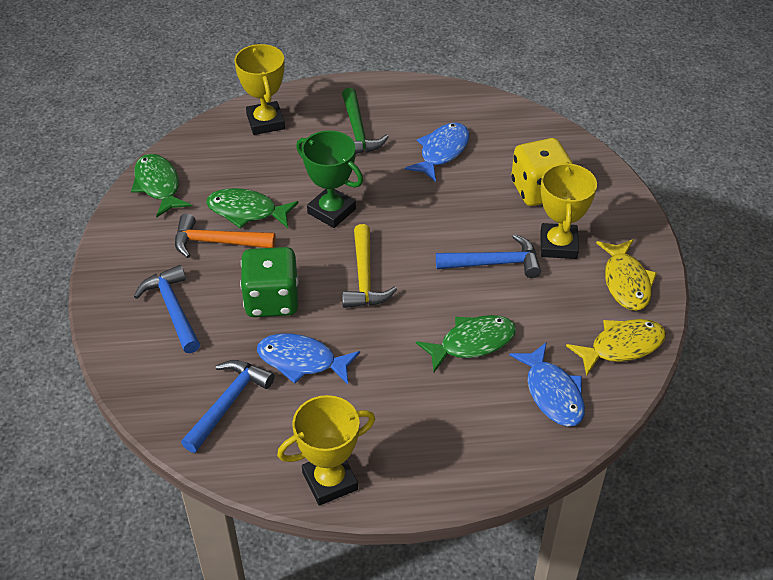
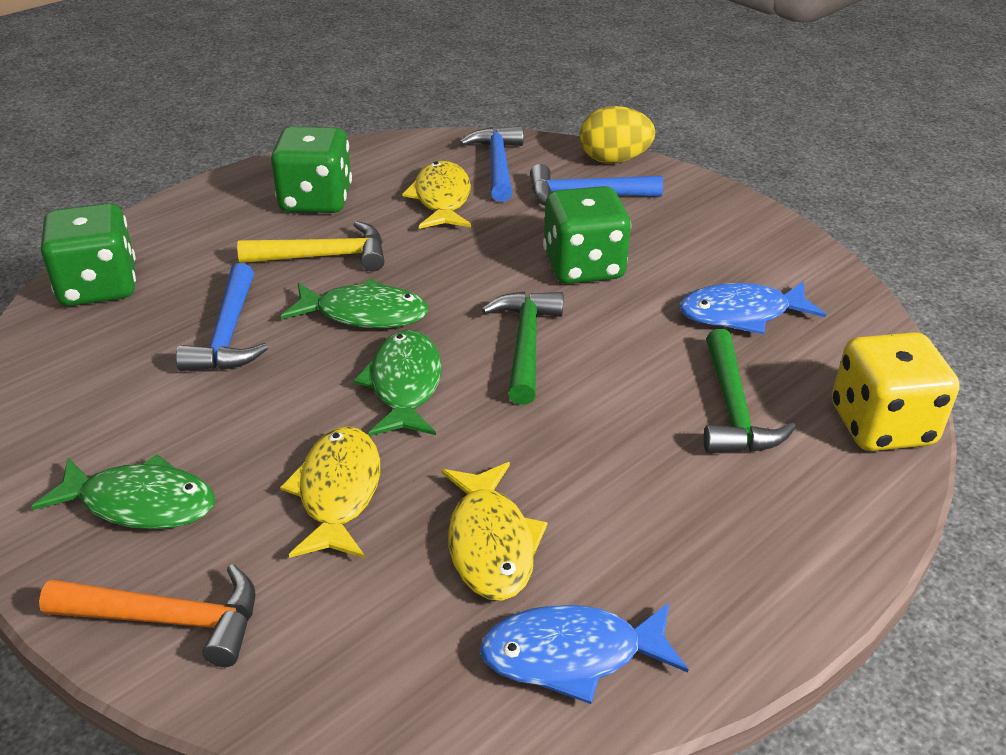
blue fish: [257,333,360,384] [405,123,470,182] [509,342,585,426] = 3 -> [480,603,689,704] [679,281,826,334] = 2
green dice: [240,247,299,317] = 1 -> [41,203,136,306] [271,126,352,213] [543,186,631,284] = 3
green hammer: [342,88,389,154] = 1 -> [482,291,564,405] [704,329,796,453] = 2
green trophy: [296,130,363,228] = 1 -> none = 0
yellow egg: none = 0 -> [580,106,655,164] = 1
yellow fish: [566,319,666,376] [596,239,657,311] = 2 -> [280,426,380,558] [402,161,471,229] [441,462,548,601] = 3
yellow trophy: [234,44,285,135] [277,395,375,505] [540,162,597,259] = 3 -> none = 0

